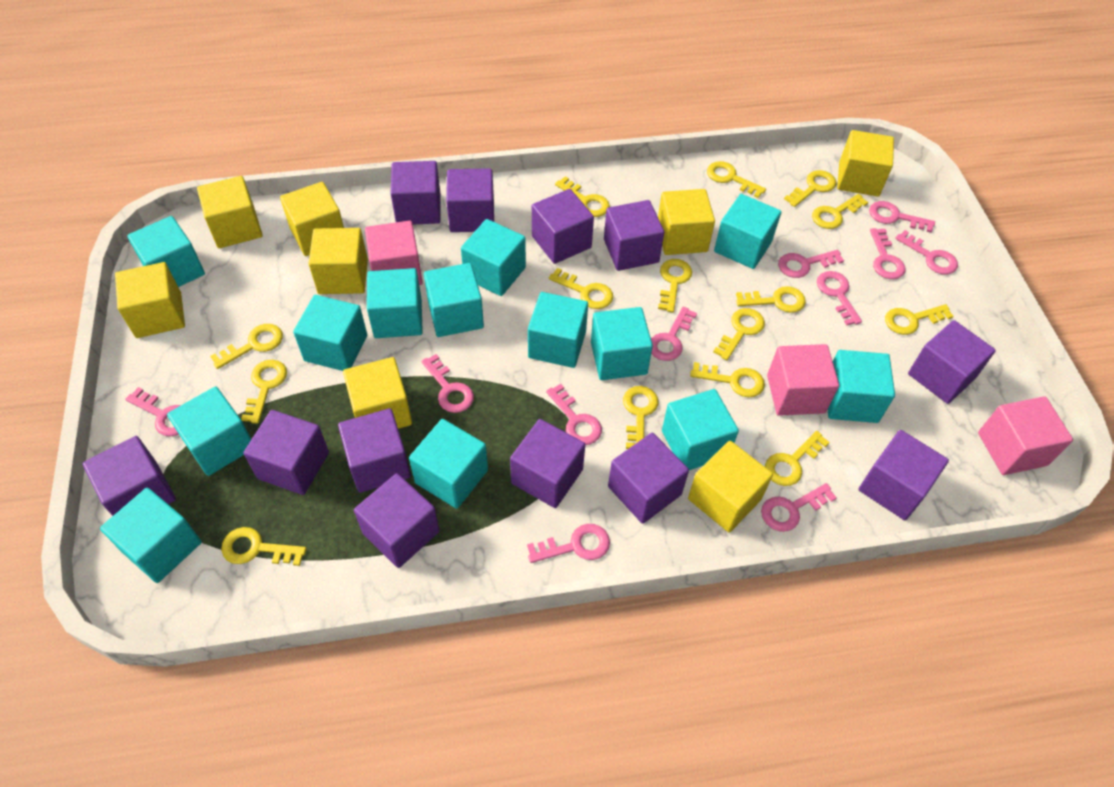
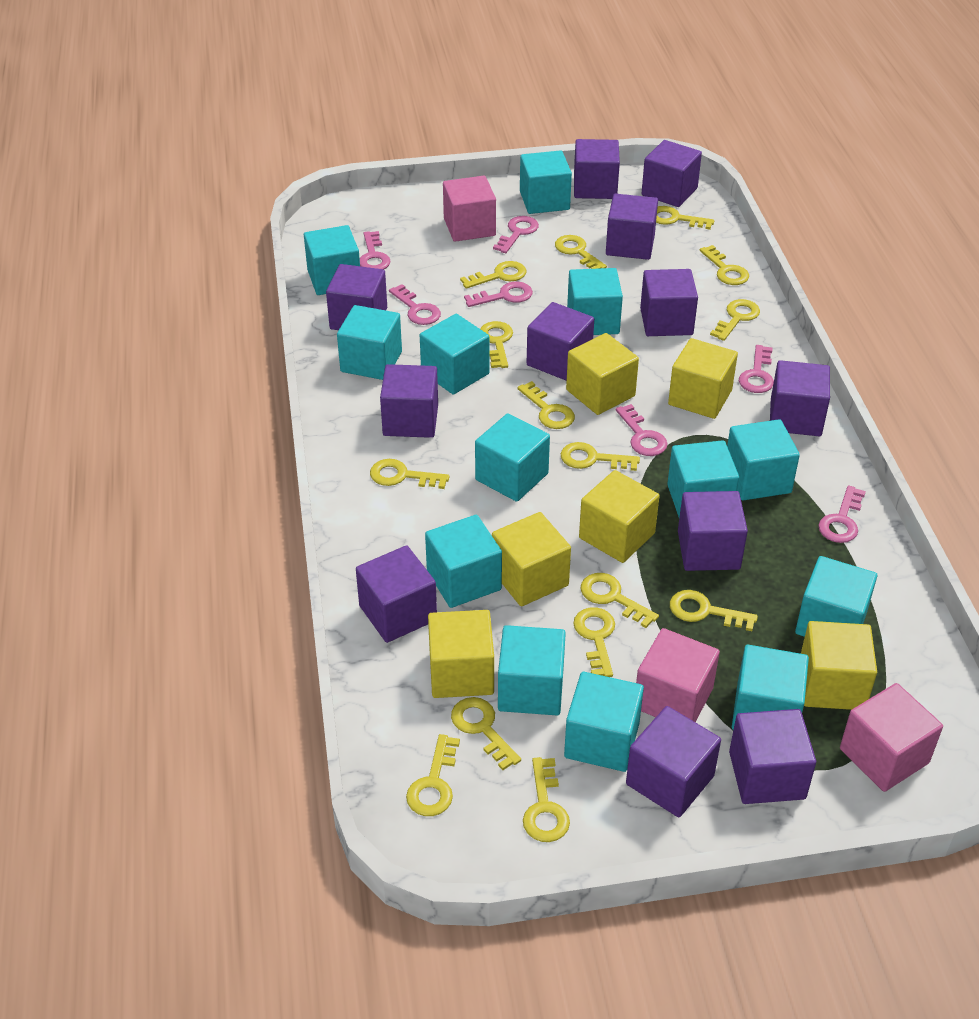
pink key: [125,387,181,436] [421,354,474,413] [527,524,610,563] [546,384,602,445] [651,306,697,361] [761,483,837,532] [778,250,844,278] [817,271,862,326] [869,201,935,233] [870,228,905,279] [895,230,958,275] = 11 -> [360,231,391,270] [389,284,441,325] [464,282,533,307] [493,216,539,253] [616,404,668,456] [739,345,774,393] [818,485,866,543] = 7
yellow cube: [115,262,185,338] [197,176,263,248] [280,182,344,256] [308,228,368,294] [343,357,412,429] [658,189,715,255] [688,441,773,532] [837,130,894,197] = 8 -> [428,610,494,698] [492,512,571,606] [566,333,639,415] [579,470,659,563] [668,338,738,419] [801,621,877,710] = 6

